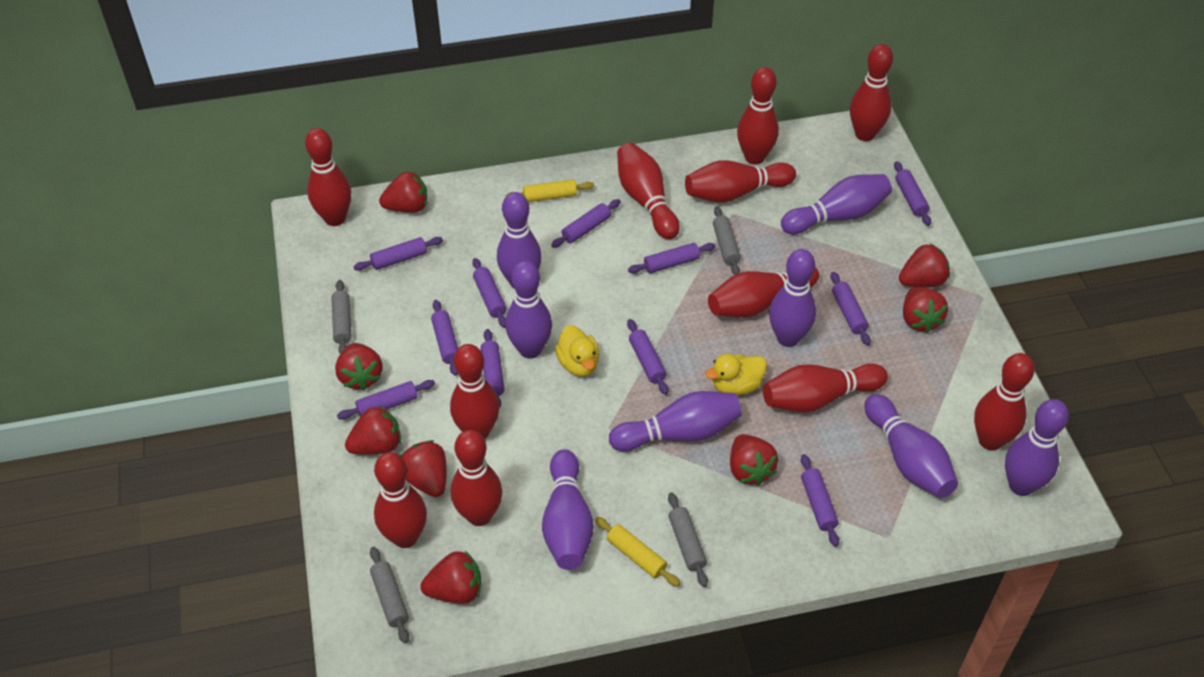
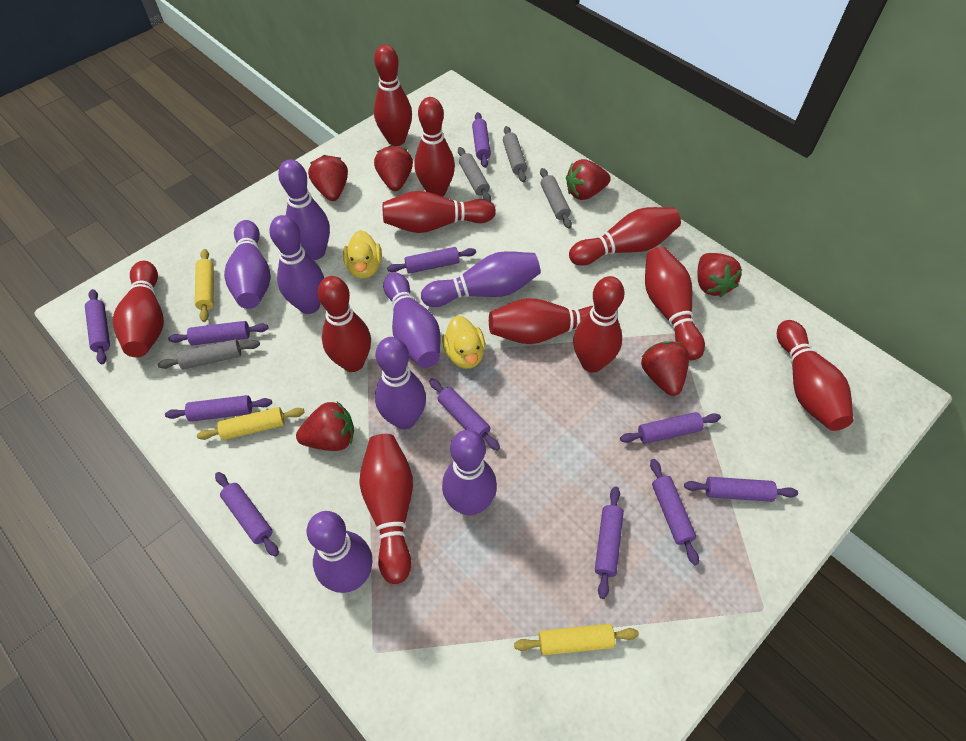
red strawberry: [335,343,383,391] [345,405,401,455] [379,171,428,213] [400,440,447,497] [420,551,481,604] [730,434,778,486] [899,244,950,287] [903,287,948,333] = 8 -> [296,402,354,451] [308,155,348,201] [374,145,413,191] [566,159,611,200] [641,341,689,396] [698,253,742,297] = 6
yellow rolling pin: [505,179,594,202] [595,517,680,587] = 2 -> [195,249,214,322] [197,407,305,440] [514,624,639,655] = 3

